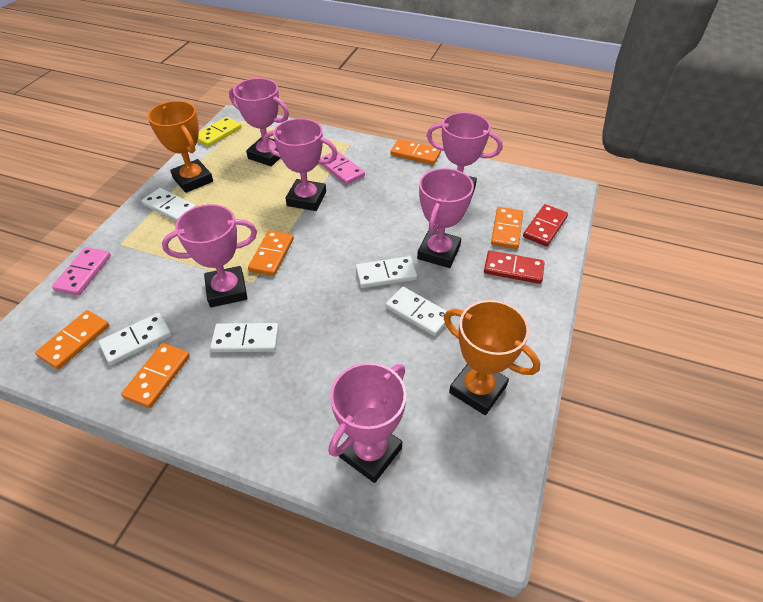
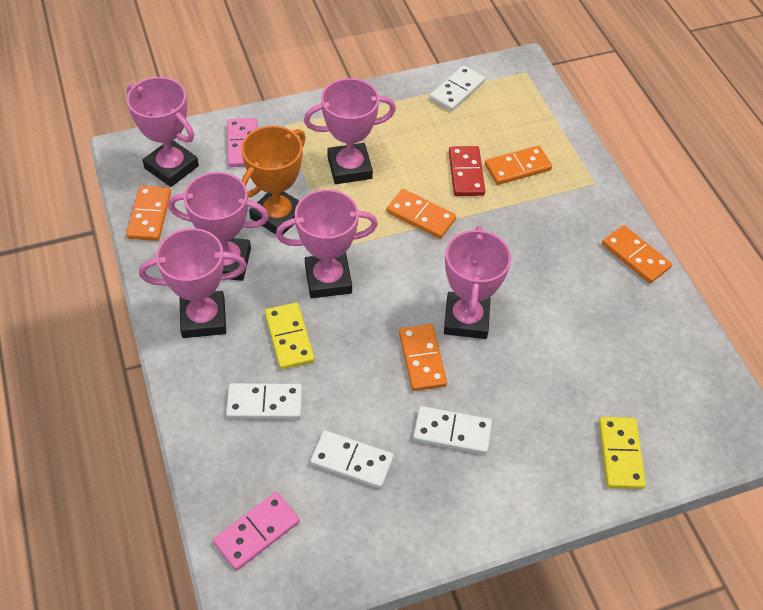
orange trophy: [147,101,213,193] [444,300,540,415] = 2 -> [241,126,306,235] = 1
red domino: [484,251,545,284] [523,204,568,246] = 2 -> [449,146,485,196] = 1
white domino: [98,313,172,365] [142,188,196,222] [210,323,279,352] [356,256,417,288] [386,287,451,336] = 5 -> [226,383,302,419] [310,430,394,489] [413,406,492,454] [429,65,485,112] = 4
yellow domino: [198,117,242,147] = 1 -> [265,302,314,369] [599,417,646,489] = 2

